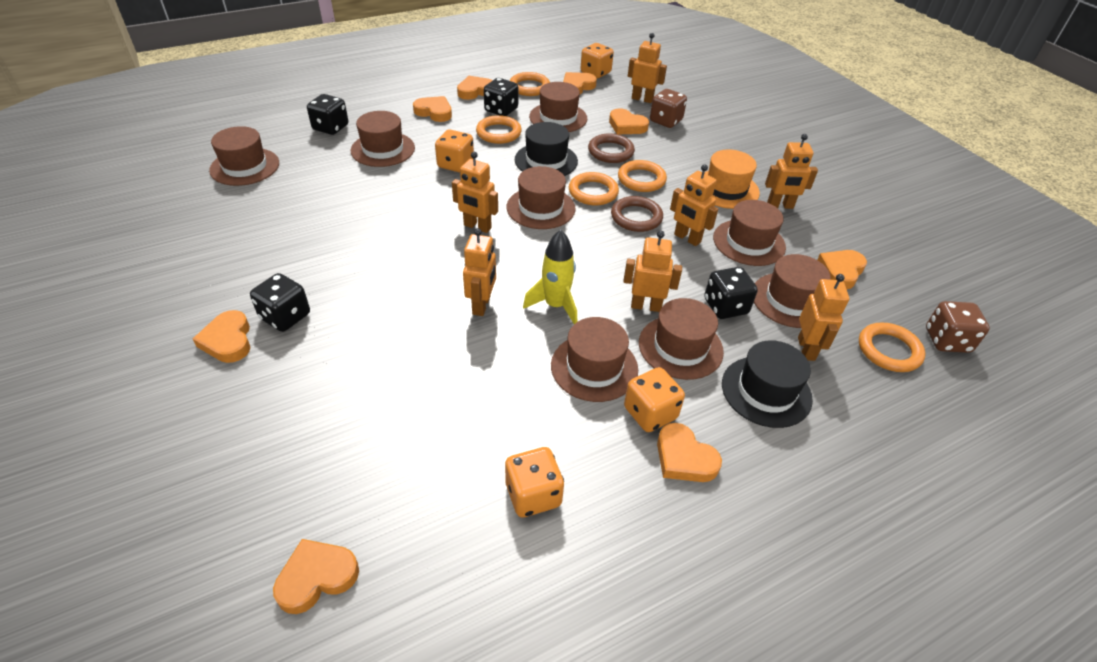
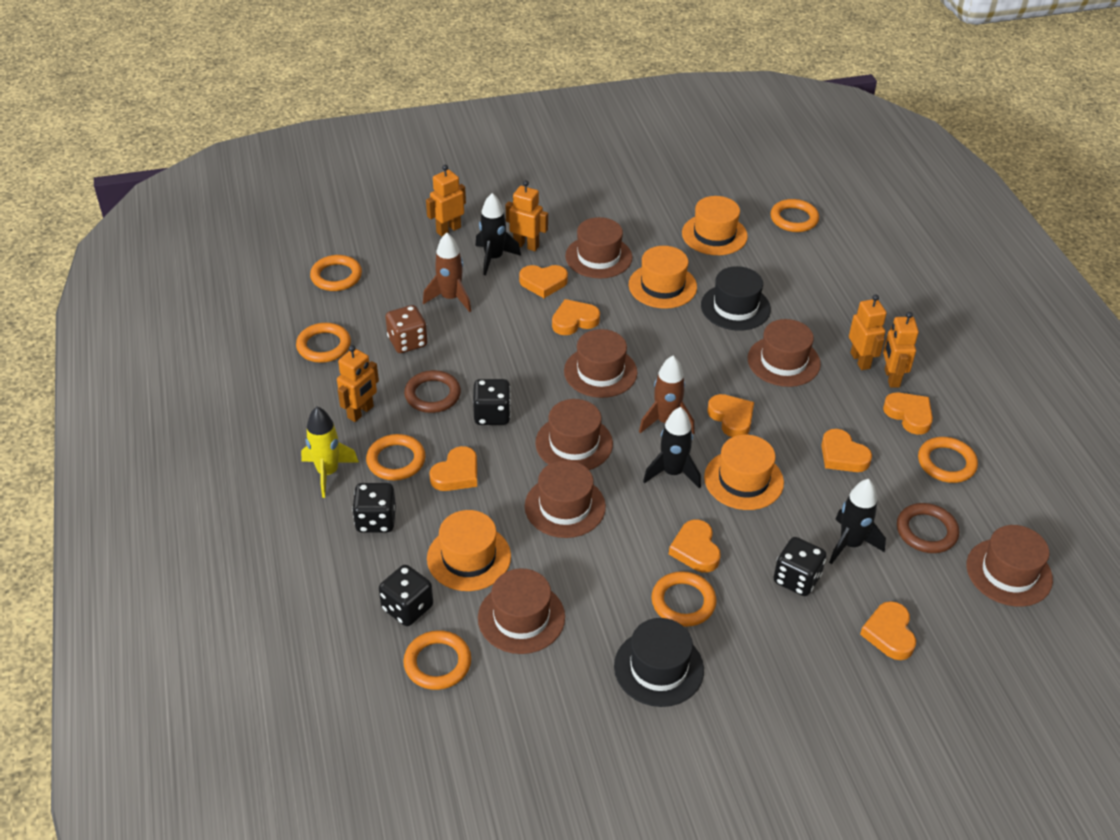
black rocket: none = 0 -> [475,193,521,275] [643,407,701,489] [829,479,886,564] = 3
brown dice: [650,89,687,128] [926,301,990,353] = 2 -> [385,305,427,353] = 1
brown hat: [209,126,279,186] [350,111,415,167] [507,166,576,229] [529,82,587,132] [551,317,638,402] [639,298,724,380] [713,200,786,266] [754,254,831,328] = 8 -> [478,568,565,654] [525,460,606,538] [535,399,613,470] [564,329,638,398] [565,217,632,278] [748,319,821,387] [966,525,1053,607] = 7
brown rocket: none = 0 -> [423,233,471,312] [639,356,695,434] = 2
orange dice: [435,129,474,172] [505,447,564,517] [580,43,614,78] [624,367,685,432] = 4 -> none = 0
orange hat: [705,149,760,209] = 1 -> [427,510,511,591] [629,246,697,309] [682,196,748,255] [704,435,784,510] = 4
orange ring: [476,115,522,144] [510,72,550,96] [569,172,619,205] [618,160,667,192] [859,323,925,372] = 5 -> [296,323,351,363] [310,255,362,291] [366,434,426,480] [403,630,471,690] [651,571,716,627] [771,199,819,232] [918,437,978,483] = 7
orange robot: [452,152,498,233] [463,228,496,316] [624,231,682,312] [628,33,667,103] [670,164,718,246] [765,134,818,209] [798,274,849,361] = 7 -> [337,345,379,422] [426,165,466,237] [506,180,548,251] [849,294,887,370] [883,312,919,388] = 5

